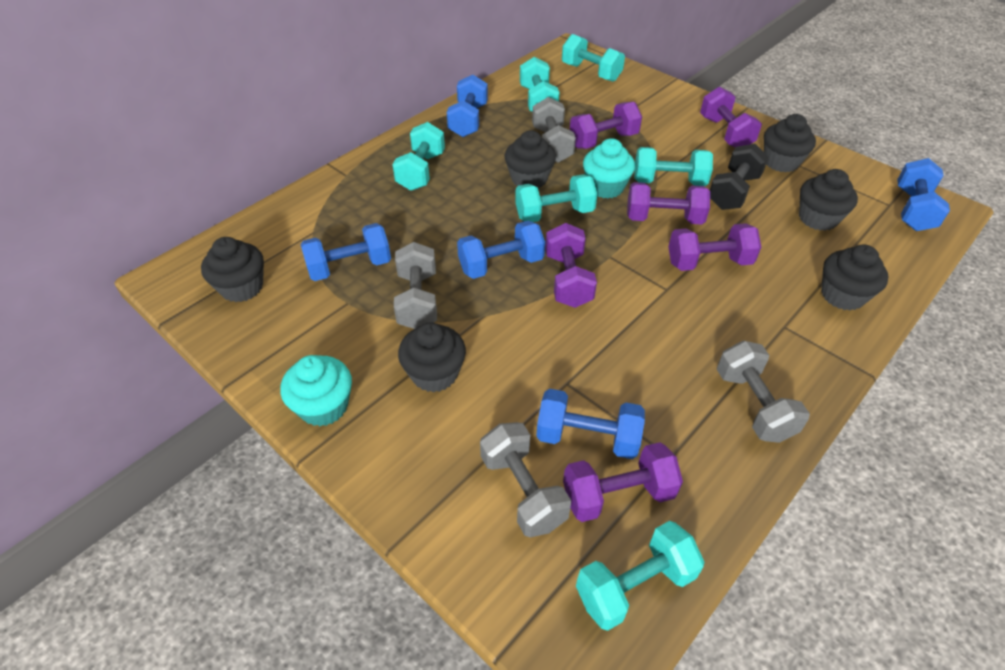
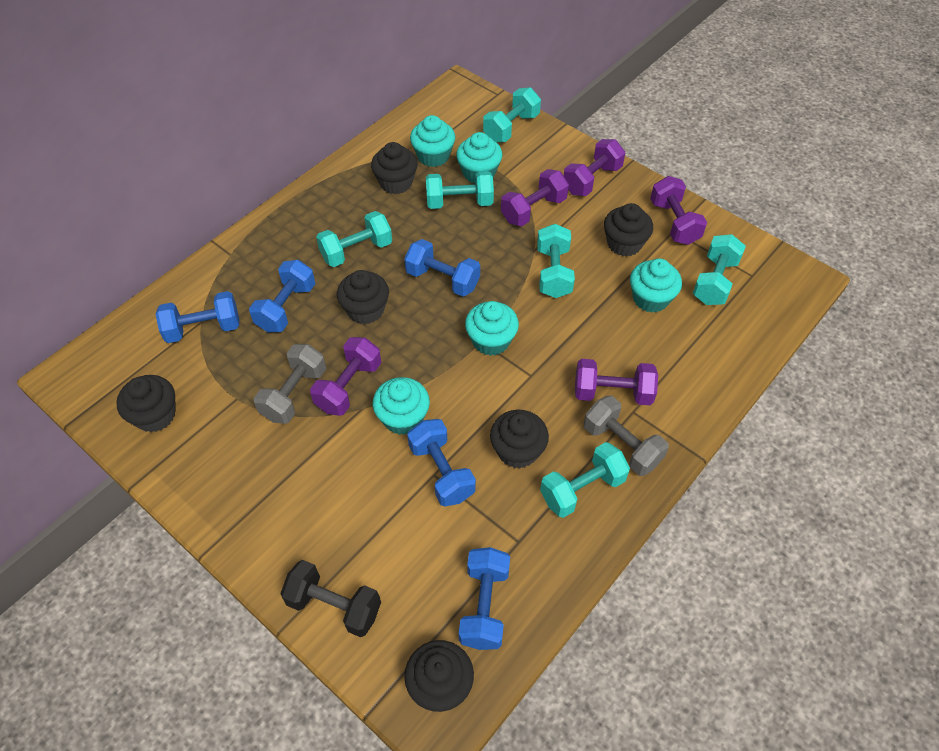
grey dumbbell: [394,242,437,329] [480,422,571,537] [532,97,576,163] [717,341,810,443] = 4 -> [254,344,326,424] [584,396,669,476] = 2
purple dumbbell: [545,223,597,308] [563,442,683,522] [570,102,642,149] [627,182,710,224] [668,223,761,271] [700,87,762,148] = 6 -> [310,337,381,416] [501,169,569,226] [564,139,625,196] [575,359,658,405] [650,176,707,245] = 5
turquoise cupcake: [280,355,352,426] [583,138,635,198] = 2 -> [373,377,430,435] [410,115,455,167] [456,132,502,184] [465,301,519,356] [630,258,682,313] = 5

